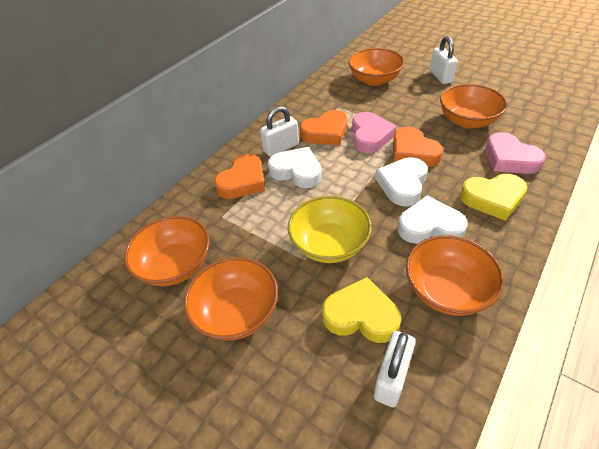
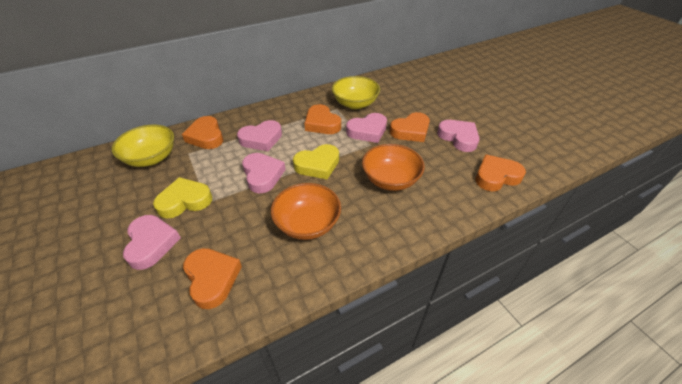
orange bowl: [124,216,210,286] [184,257,278,341] [348,48,404,86] [406,235,504,316] [440,84,507,129] = 5 -> [271,183,341,240] [362,144,425,191] = 2
orange heart: [214,154,265,199] [300,110,347,145] [393,127,443,167] = 3 -> [182,116,223,149] [183,248,242,309] [304,104,341,134] [390,112,430,142] [476,154,526,191] = 5
pink heart: [352,112,397,153] [485,132,546,174] = 2 -> [123,215,181,270] [237,120,282,151] [242,153,286,194] [346,113,387,143] [437,120,479,152] = 5
white heart: [268,147,322,188] [375,157,428,206] [398,195,468,244] = 3 -> none = 0
white padlock: [260,106,299,157] [374,331,416,407] [430,36,458,84] = 3 -> none = 0
yellow bowl: [288,196,372,263] = 1 -> [112,124,174,167] [332,76,380,109] = 2

